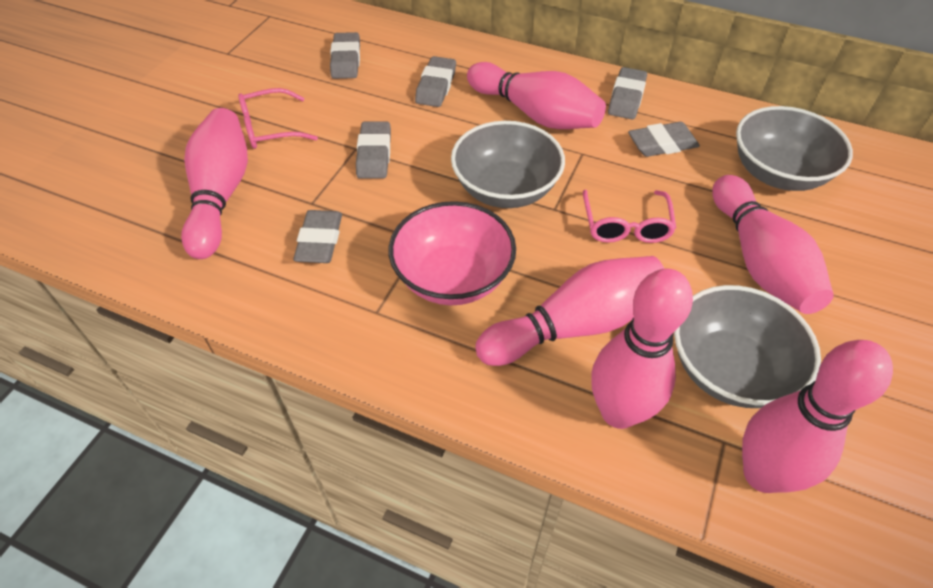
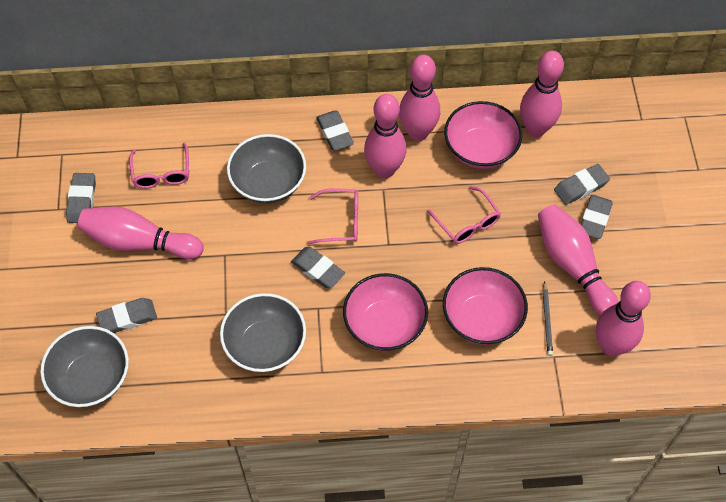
grey pencil: none = 0 -> [542,281,553,356] = 1
pink bowl: [389,201,516,305] = 1 -> [343,273,428,351] [443,267,528,345] [444,101,522,169] = 3
pink glasses: [238,88,318,149] [583,190,676,243] = 2 -> [129,143,189,189] [307,188,358,244] [427,186,501,244] = 3

